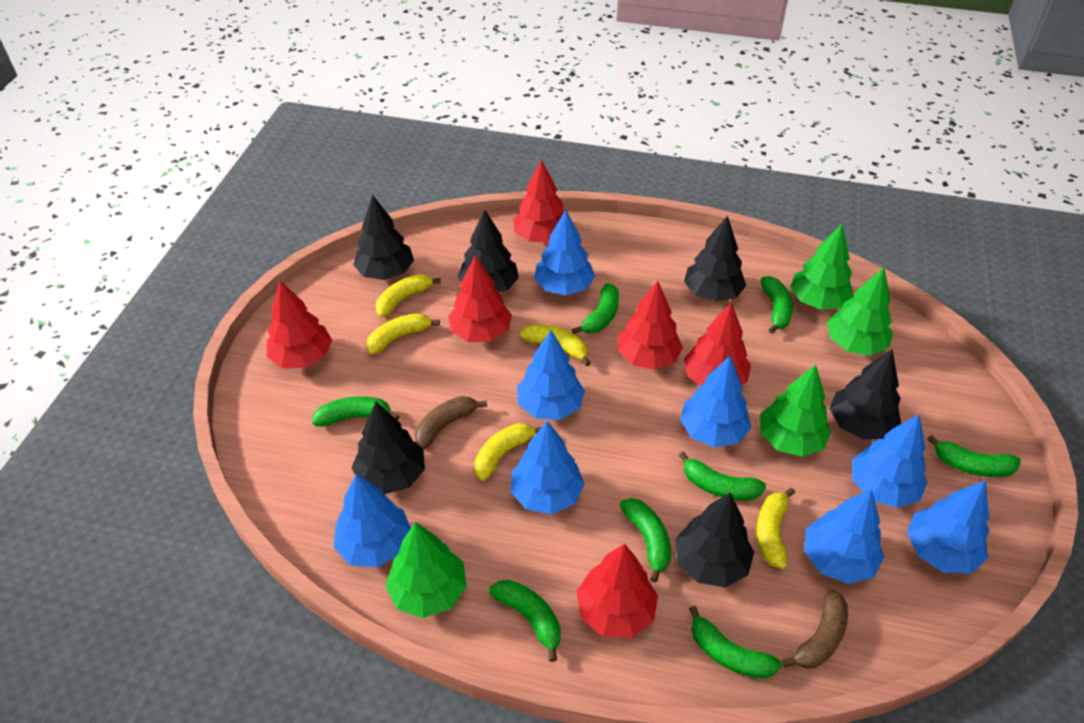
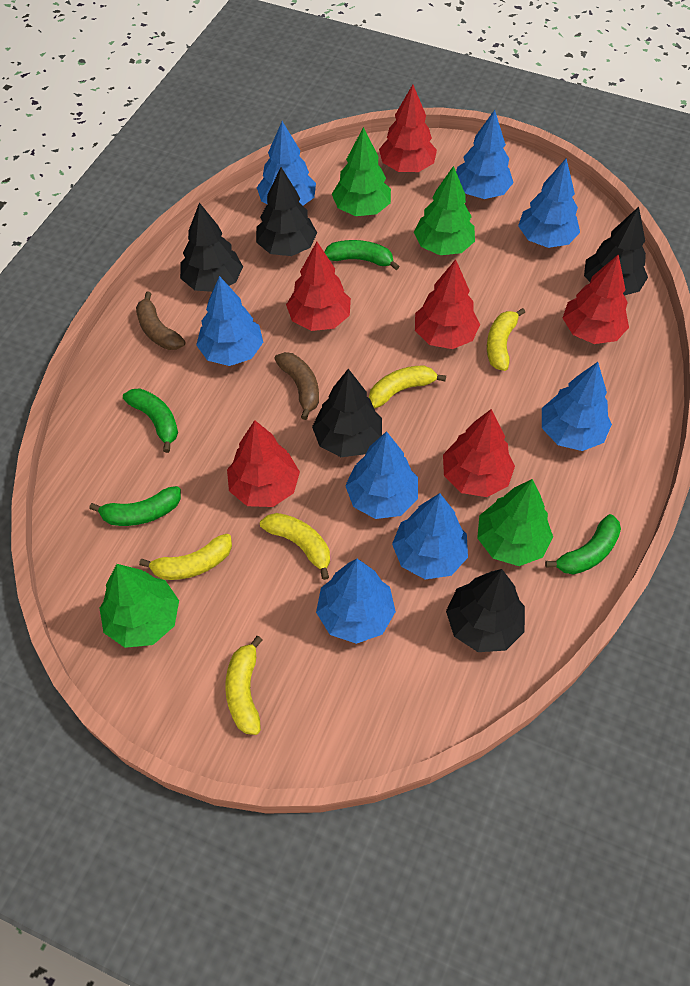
black tree: [351,402,425,494] [353,195,414,280] [458,209,519,292] [675,493,754,588] [684,215,746,302] [829,349,901,439] = 6 -> [180,203,243,292] [256,167,317,256] [312,369,382,457] [446,569,525,652] [584,207,648,295] = 5
green banana: [312,396,399,426] [489,580,561,662] [572,283,619,334] [620,498,671,583] [679,452,766,500] [689,606,782,679] [761,276,793,334] [927,435,1021,477] = 8 -> [89,486,181,526] [123,388,178,453] [324,240,400,270] [545,514,621,575] = 4

